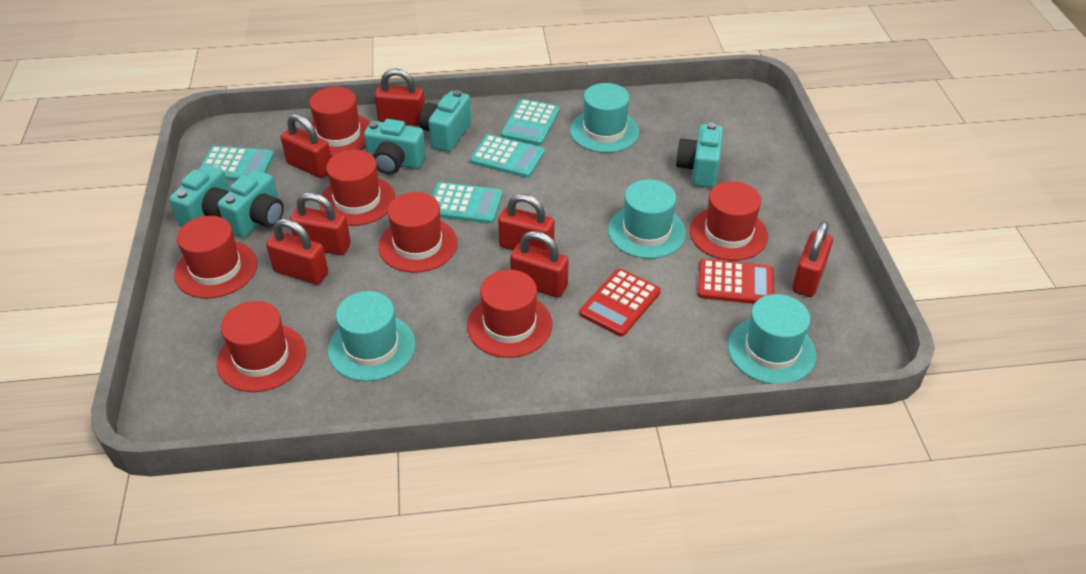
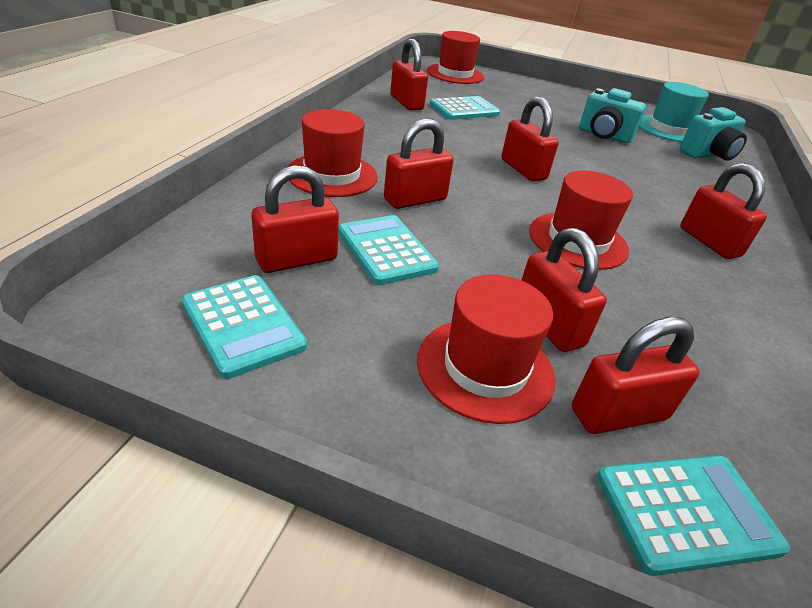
red calculator: [580,269,661,337] [698,259,774,304] = 2 -> none = 0
red hat: [174,216,257,299] [216,301,306,392] [305,87,370,157] [320,150,395,226] [378,192,457,273] [467,270,552,358] [690,181,768,261] = 7 -> [288,109,378,197] [417,275,555,424] [427,31,484,84] [529,170,633,270] = 4
turquoise camera: [169,164,230,227] [218,170,284,238] [364,119,426,174] [419,90,471,152] [676,123,723,188] = 5 -> [579,88,646,143] [679,107,747,161] = 2
turquoise hat: [328,291,416,381] [570,83,640,153] [608,179,686,259] [728,294,816,384] = 4 -> [639,82,709,142] = 1

